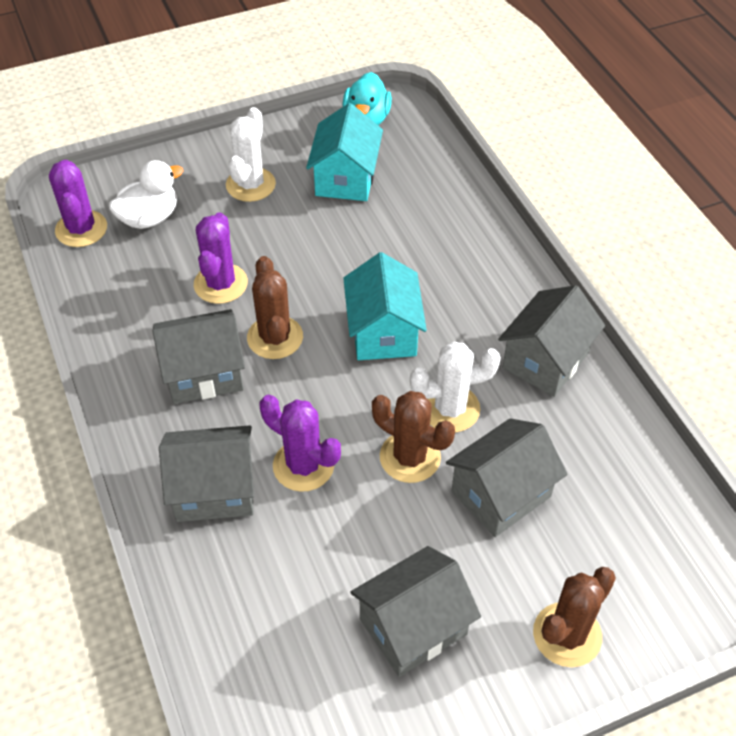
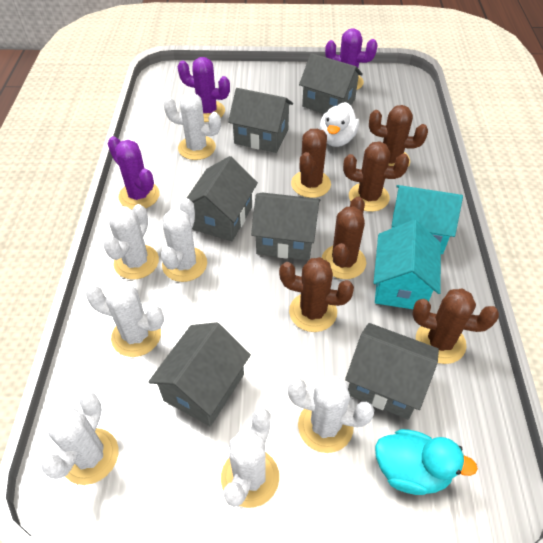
brown cactus: [247,256,303,359] [372,391,455,483] [533,567,616,667] = 3 -> [279,257,354,332] [291,129,331,198] [322,197,366,279] [343,141,409,212] [369,105,428,167] [412,288,499,364] = 6
grey house: [153,309,245,404] [159,425,254,522] [350,546,481,677] [446,418,568,537] [498,285,605,397] = 5 -> [148,322,251,426] [187,156,258,241] [228,88,293,153] [251,192,320,260] [299,53,363,114] [345,323,439,420] = 6
white cactus: [226,107,276,202] [410,341,501,432] = 2 -> [41,392,119,485] [86,282,164,357] [103,204,159,280] [161,198,207,282] [163,93,221,160] [221,408,279,508] [288,376,374,453] = 7

